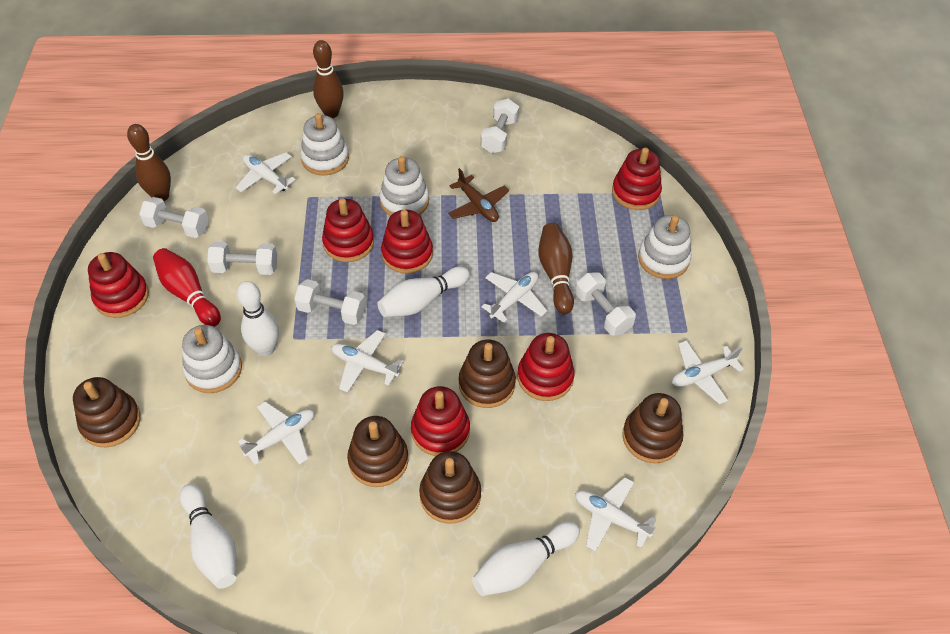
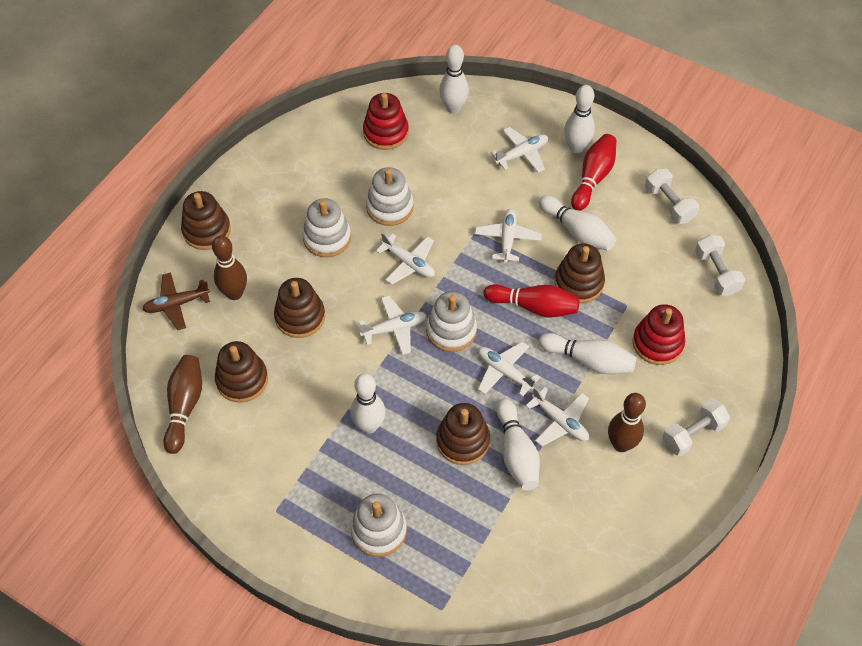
red bowling pin: [153,248,221,327] = 1 -> [483,284,580,317] [571,134,616,211] = 2
red stacking toy: [88,252,149,318] [322,198,374,262] [381,210,433,274] [411,386,470,456] [517,333,575,401] [612,148,662,210] = 6 -> [363,93,409,150] [632,304,685,365] = 2
white bowling pin: [180,484,236,589] [237,281,279,356] [377,266,470,317] [472,521,580,596] = 4 -> [351,373,386,434] [439,45,469,114] [496,398,540,490] [538,195,616,251] [539,333,637,374] [564,85,595,153] = 6
white dumbbell: [139,197,209,238] [207,241,277,275] [294,279,366,325] [481,99,519,153] [575,272,636,336] = 5 -> [645,168,699,224] [662,399,730,456] [695,234,745,296] = 3

